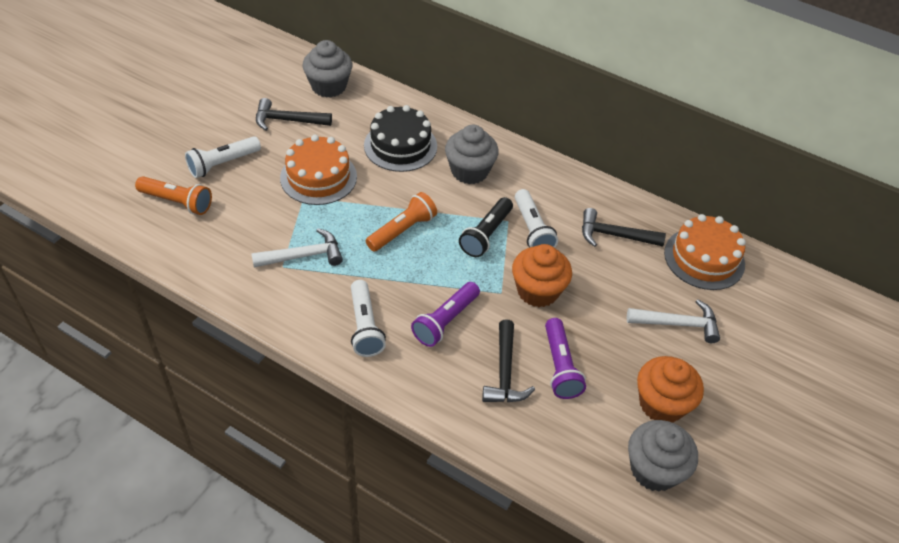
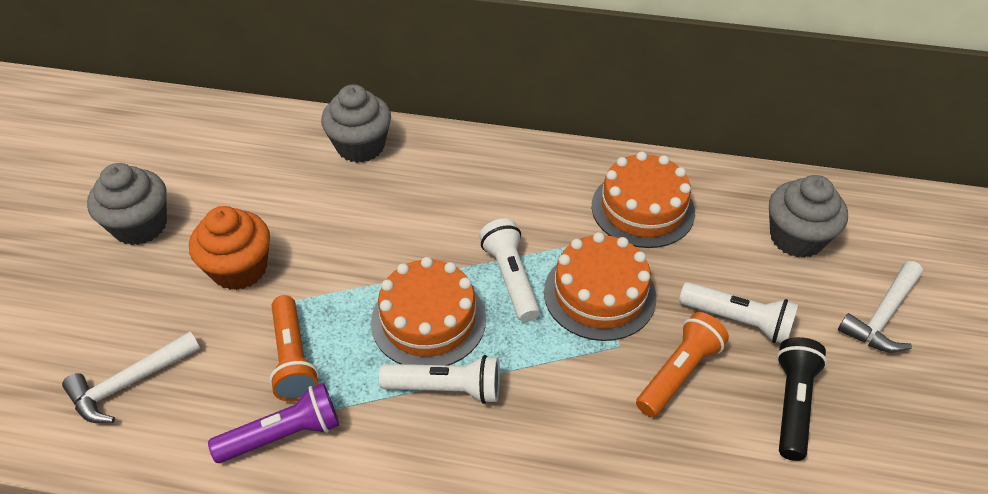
black cake: [364,105,437,172] = 1 -> none = 0
black hammer: [256,98,332,131] [482,319,535,402] [582,208,666,247] = 3 -> none = 0
orange cake: [280,135,357,205] [664,214,746,290] = 2 -> [371,257,486,365] [544,232,656,341] [592,151,695,248] = 3
orange cupcake: [512,244,572,307] [637,356,704,423] = 2 -> [189,206,270,290] = 1
purple flashlight: [411,282,480,347] [545,318,586,399] = 2 -> [208,383,339,463] = 1

